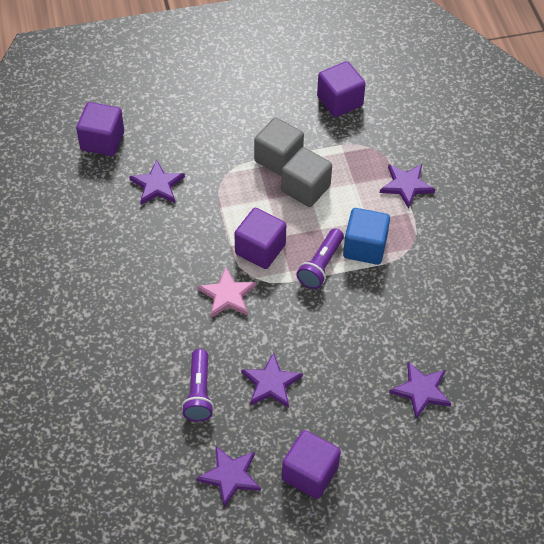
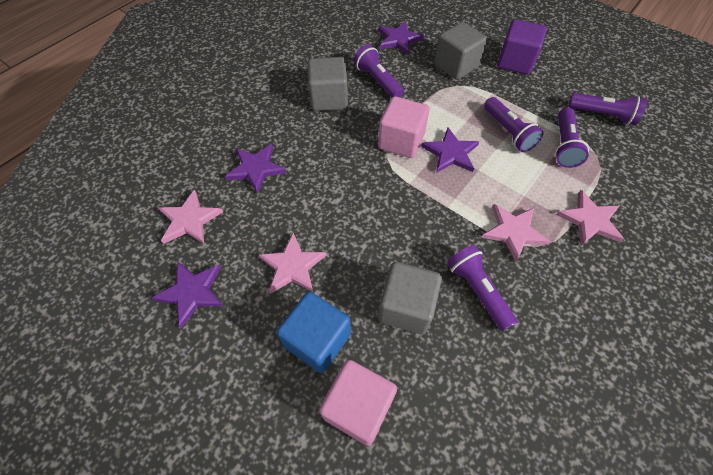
grey cube: [254,117,304,176] [281,147,332,207] = 2 -> [307,57,348,111] [378,262,442,335] [434,22,487,80] = 3
pink cube: none = 0 -> [319,360,397,446] [378,96,430,158] = 2
pink star: [198,267,256,318] = 1 -> [159,189,223,244] [259,233,327,294] [481,204,550,262] [556,190,624,246] = 4
purple cube: [76,102,124,156] [234,208,286,269] [282,430,341,499] [317,61,366,117] = 4 -> [497,19,547,74] = 1
purple flashlight: [182,349,214,422] [296,228,344,289] = 2 -> [354,44,404,98] [447,245,518,331] [484,97,544,152] [555,107,589,168] [568,93,647,125] = 5
purple star: [129,159,185,205] [196,446,261,507] [241,352,303,408] [380,164,436,209] [389,362,451,419] = 5 -> [152,261,223,329] [225,144,286,194] [379,21,425,55] [421,127,479,173] = 4

